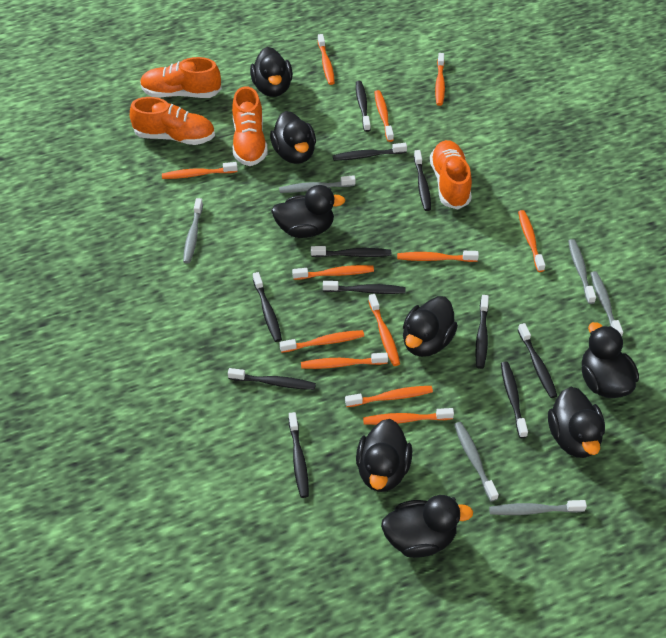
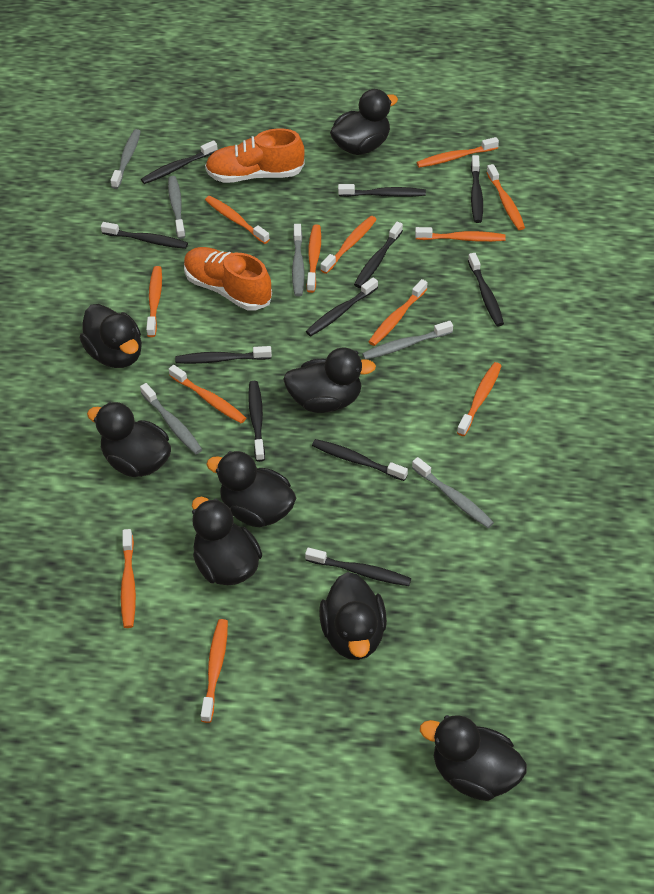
orange shoe: [130,97,215,145] [140,57,222,98] [232,86,268,166] [430,140,472,209] = 4 -> [184,247,272,311] [205,129,305,183] = 2

